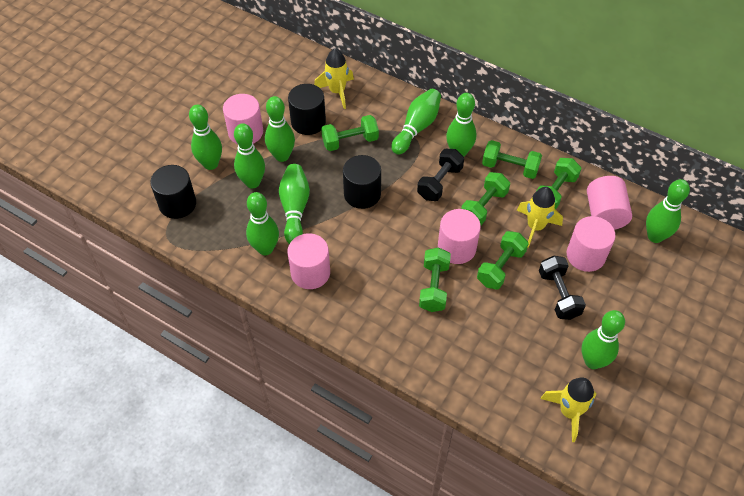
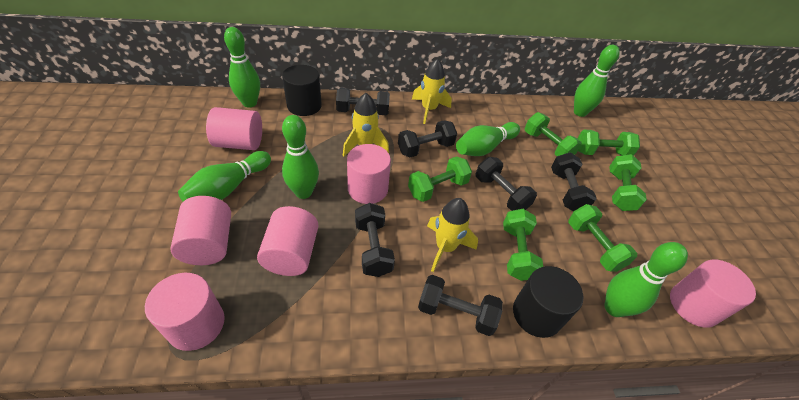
black cylinder: [150,165,196,219] [288,84,326,135] [343,155,381,209] = 3 -> [282,65,322,116] [513,266,584,338] = 2
black dumbbell: [417,149,464,201] [539,256,586,320] = 2 -> [336,88,390,115] [355,203,395,277] [398,120,457,158] [418,275,503,336] [476,157,537,211] [551,153,597,212] = 6
green bowling pin: [189,105,222,170] [234,123,265,188] [246,192,279,255] [265,96,295,162] [279,164,310,244] [391,89,441,155] [446,93,476,157] [582,310,625,369] [646,179,690,243] = 9 -> [178,151,271,202] [224,27,260,108] [282,115,319,199] [456,122,520,156] [574,45,620,117] [605,242,688,317] = 6
pink cylinder: [223,94,263,144] [287,233,330,289] [438,209,481,264] [567,216,616,272] [587,176,632,230] = 5 -> [145,273,225,351] [170,196,231,265] [206,107,262,150] [257,206,318,276] [347,144,391,204] [670,260,756,327] = 6

